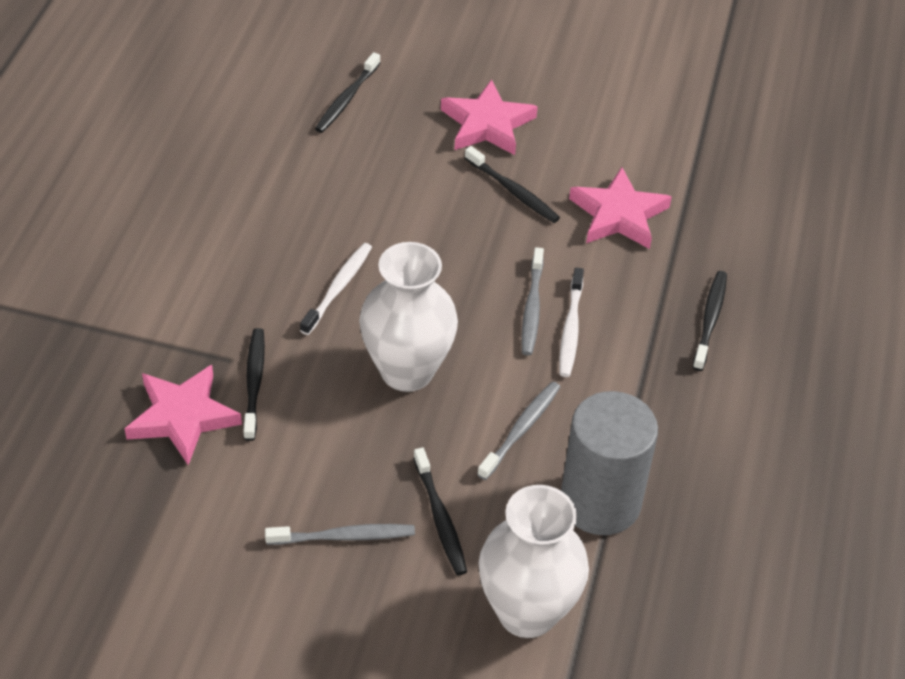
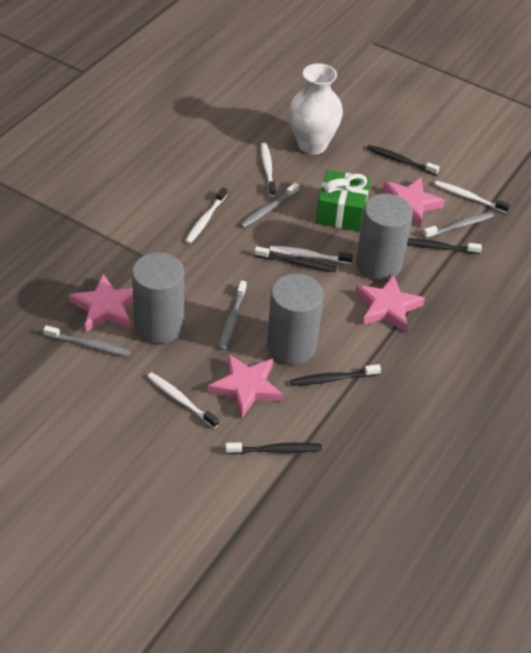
green gift: none = 0 -> [316,170,371,231] = 1
grey cylinder: [561,391,658,535] = 1 -> [132,253,184,343] [267,274,324,365] [356,194,413,280] = 3
grey toothbrush: [265,524,415,545] [477,381,560,480] [521,247,544,355] = 3 -> [43,325,131,357] [219,280,247,350] [239,183,299,228] [423,212,494,239] = 4
pink star: [125,365,242,465] [441,79,538,155] [569,167,672,249] = 3 -> [69,274,133,332] [208,354,283,418] [355,274,425,332] [383,177,445,227] = 4
white toothbrush: [300,243,372,335] [560,268,584,377] = 2 -> [147,372,219,429] [185,187,227,244] [261,143,276,197] [269,246,353,264] [434,181,510,213] = 5
white vase: [359,242,458,392] [479,485,589,638] = 2 -> [289,63,343,155] = 1

